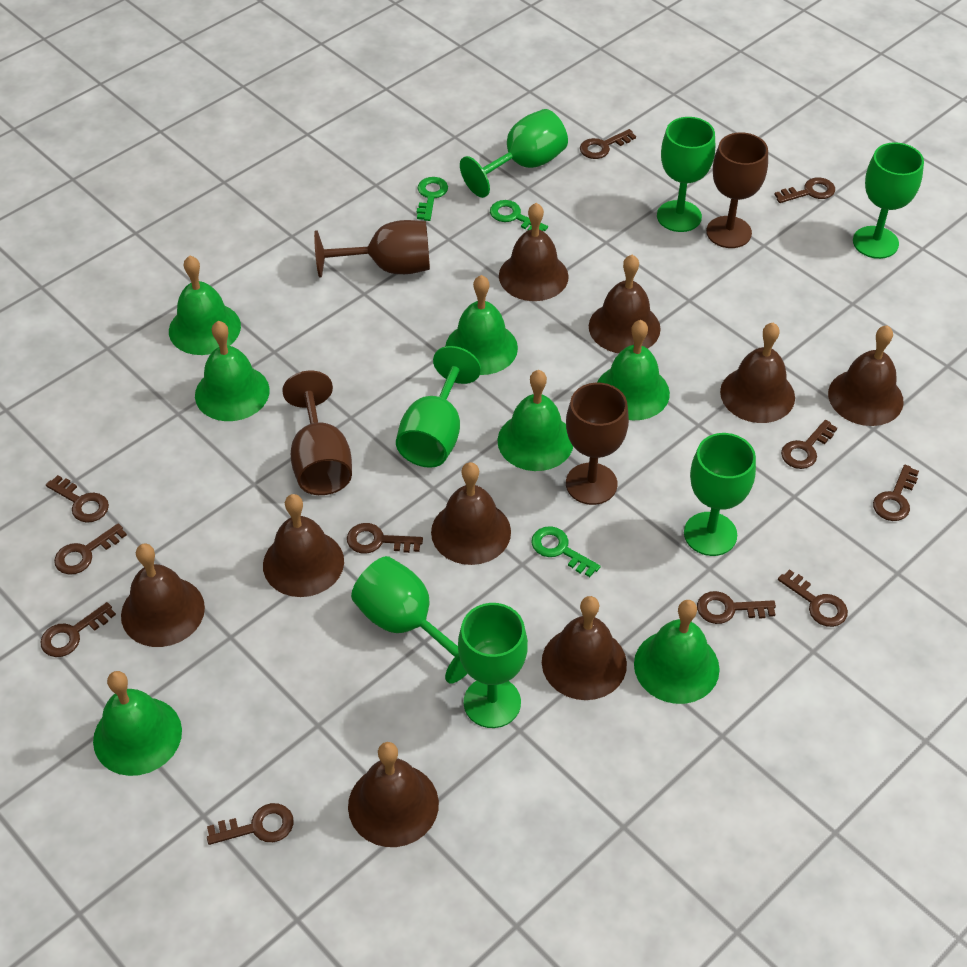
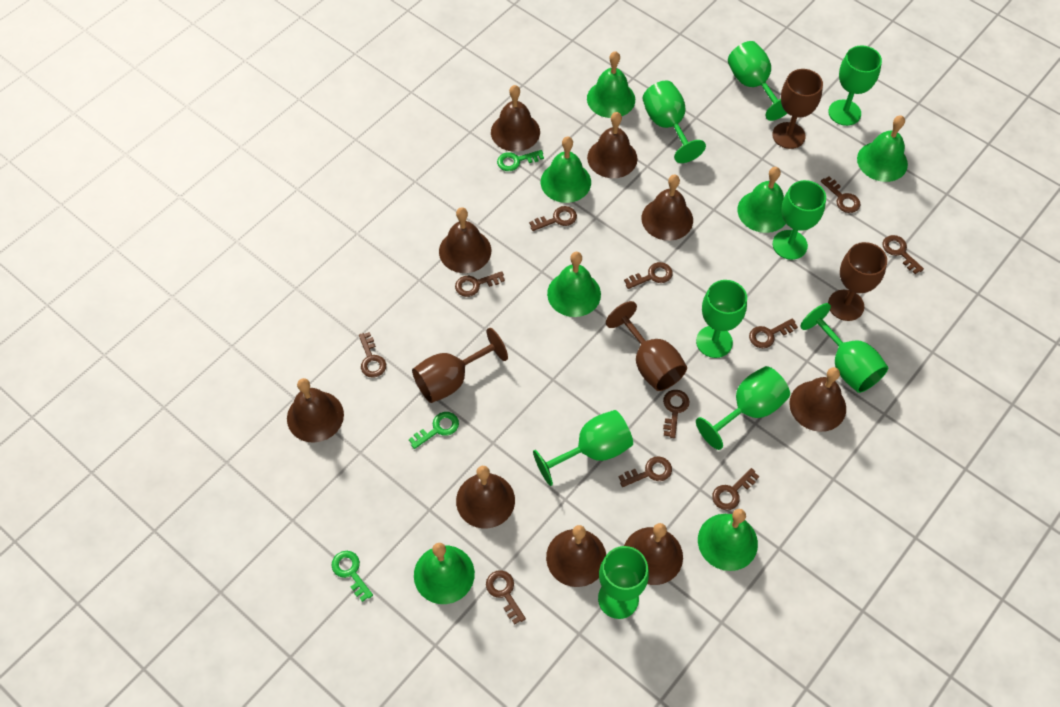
green goblet: [351,556,468,684] [396,346,481,468] [458,603,528,728] [460,109,568,198] [657,117,715,232] [684,433,756,556] [853,142,924,259] = 7 -> [533,410,633,486] [598,546,649,619] [642,81,706,163] [696,280,747,358] [696,366,790,450] [728,41,787,121] [773,180,826,260] [800,303,888,393] [828,46,882,126] = 9

